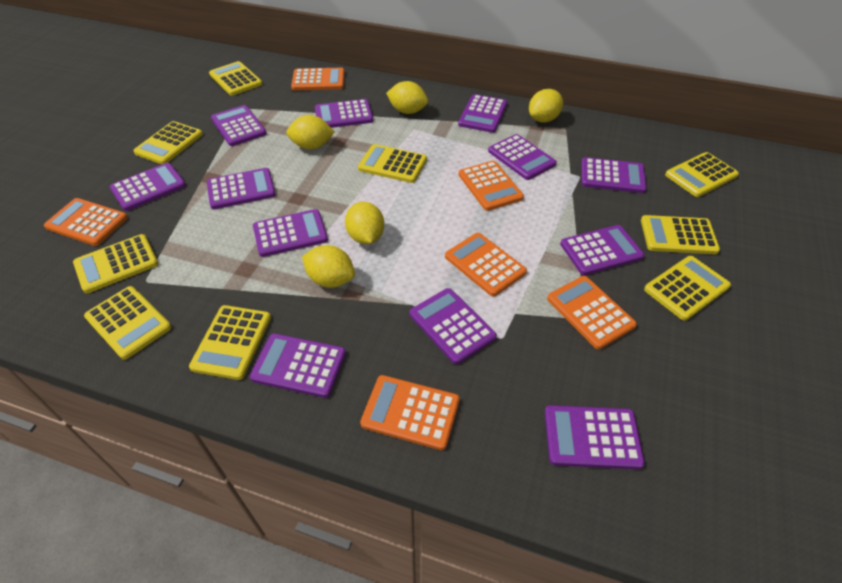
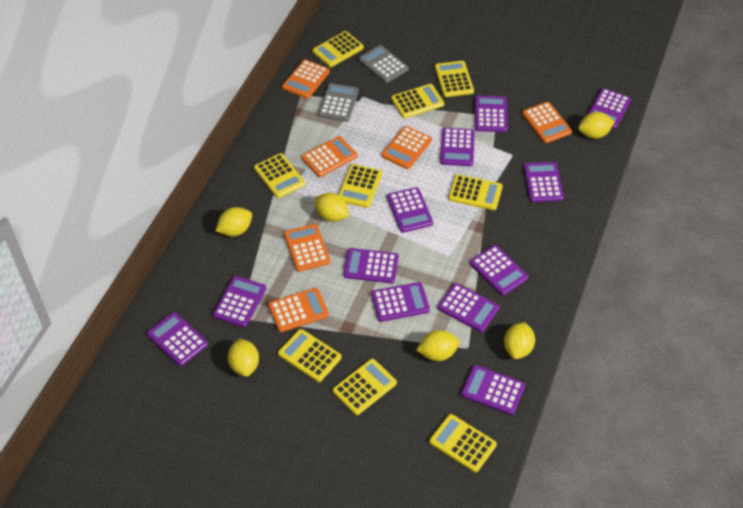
grey calculator: none = 0 -> [318,83,359,122] [358,45,409,83] = 2
yellow lemon: [286,115,335,149] [302,245,355,288] [345,202,384,244] [386,81,428,114] [529,89,563,122] = 5 -> [216,207,252,236] [228,338,259,377] [315,193,349,222] [416,330,460,361] [504,322,535,359] [578,112,615,139] = 6

